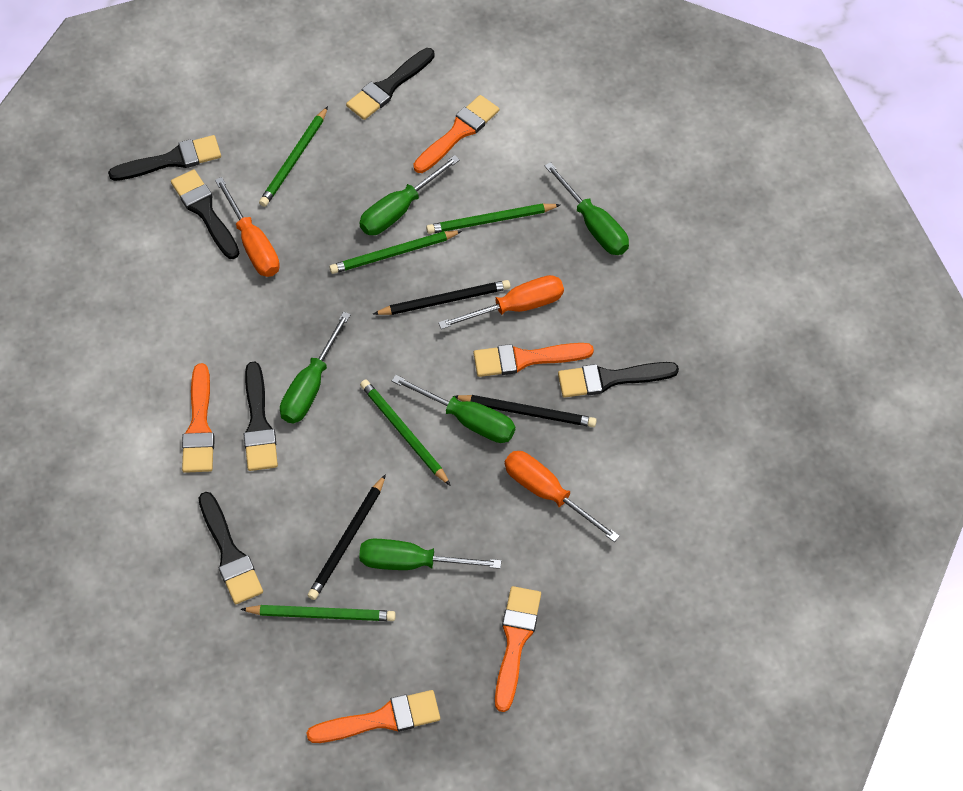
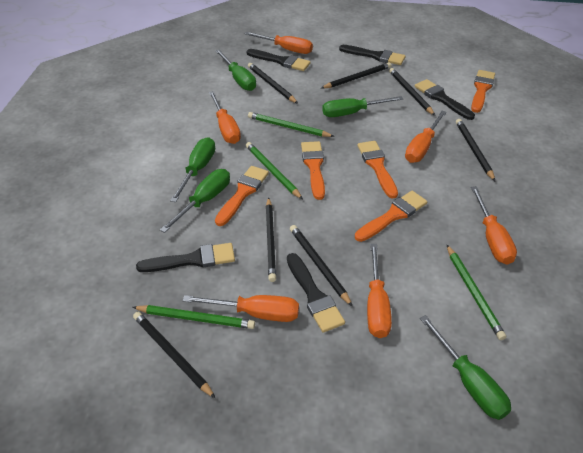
black brush: [108,135,221,181] [171,169,240,259] [199,492,263,604] [244,362,278,471] [346,48,435,120] [558,362,679,398] = 6 -> [136,243,235,272] [247,49,311,71] [287,253,345,332] [339,45,406,65] [415,79,475,120] = 5
black pencil: [307,474,386,600] [373,280,510,315] [455,395,597,427] = 3 -> [133,312,216,399] [248,63,298,104] [266,197,276,282] [290,225,353,307] [321,62,391,89] [389,68,435,116] [456,119,495,181] = 7
green pencil: [240,605,396,621] [259,106,328,207] [329,231,462,274] [360,380,451,486] [426,203,560,234] = 5 -> [133,305,255,329] [246,142,303,200] [248,112,334,137] [447,245,506,340] = 4
orange screwdriver: [215,177,280,277] [438,275,564,329] [505,451,620,542] = 3 -> [183,295,299,322] [209,91,241,144] [244,32,313,54] [367,244,392,338] [405,111,447,163] [471,186,517,265] = 6

